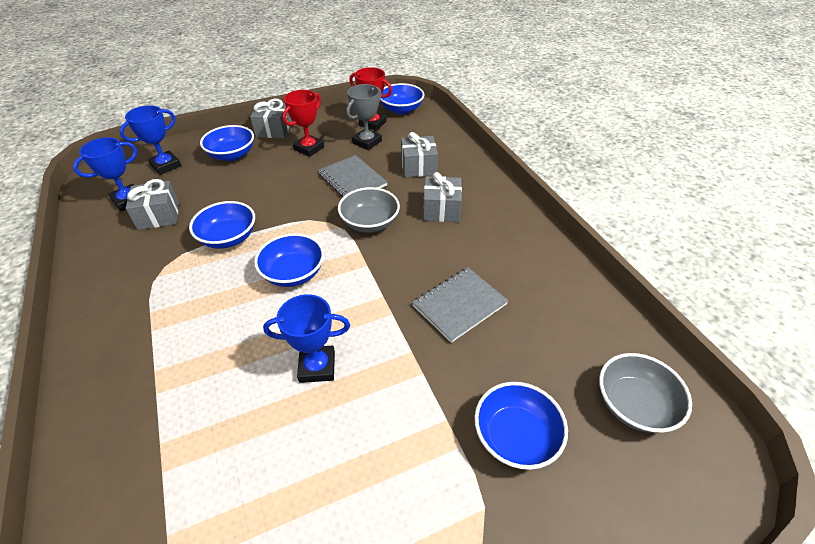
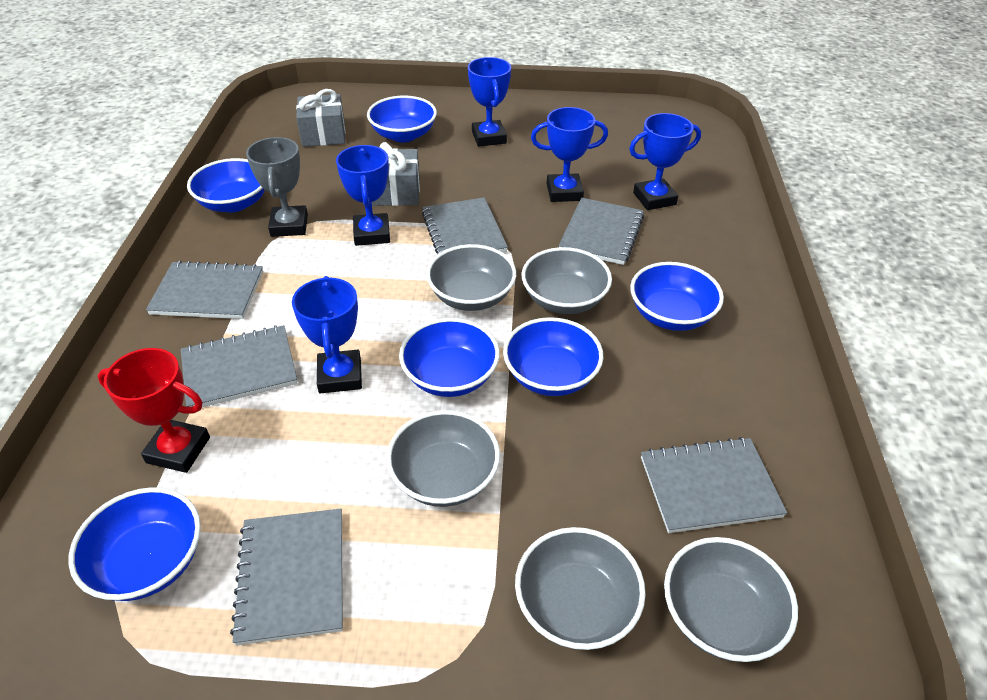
blue bowl: [189,201,255,249] [200,125,254,161] [254,233,324,287] [380,83,425,114] [474,382,568,470] = 5 -> [68,487,201,601] [187,158,265,212] [367,95,437,142] [399,318,500,397] [503,317,604,396] [630,262,724,331] = 6
blue trophy: [73,137,137,211] [120,105,182,175] [263,294,350,383] = 3 -> [292,276,362,394] [336,145,390,246] [468,57,511,147] [531,107,608,202] [629,113,701,210] = 5
grey bowl: [338,187,400,233] [599,353,692,433] = 2 -> [386,410,500,507] [426,244,516,311] [515,527,646,650] [522,247,612,314] [664,537,798,662] = 5
grey gift: [126,179,179,230] [250,98,292,138] [401,132,438,177] [423,172,462,222] = 4 -> [296,89,345,147] [372,142,420,206] = 2
grey notebook: [318,155,388,197] [412,268,509,343] = 2 -> [146,261,263,319] [181,325,297,407] [230,509,343,646] [422,197,508,255] [558,198,644,265] [641,437,787,533] = 6
red trophy: [283,90,324,157] [349,67,392,131] = 2 -> [98,348,210,473] = 1

